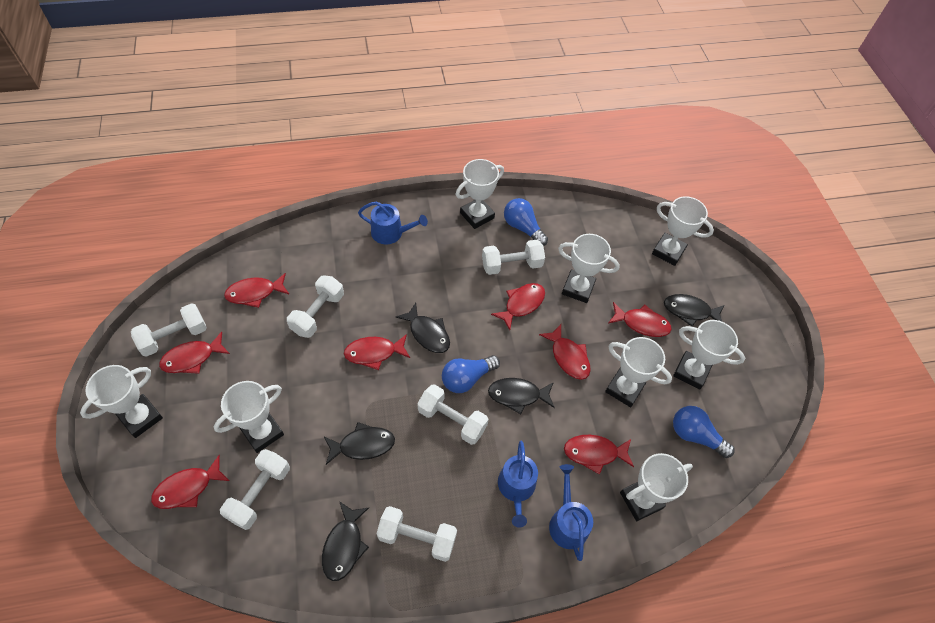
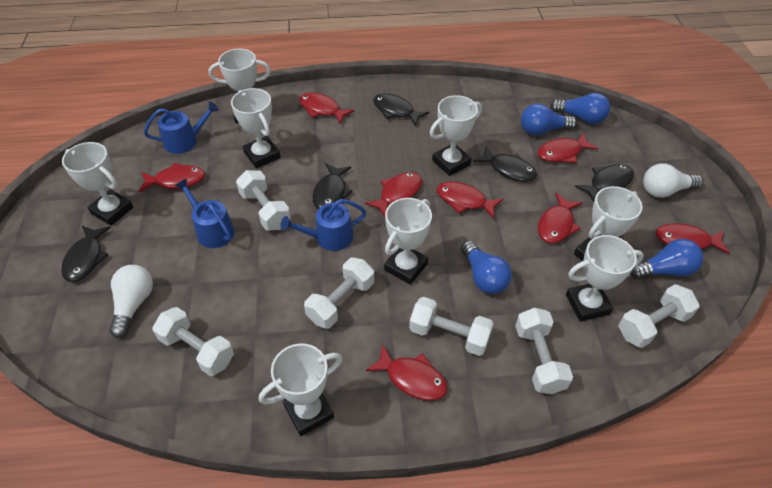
blue light bulb: [442,355,500,393] [504,198,548,246] [673,406,734,458] = 3 -> [461,241,512,294] [521,104,577,135] [550,93,610,124] [630,239,703,279] = 4
white light bulb: none = 0 -> [109,265,153,338] [643,163,703,198] = 2

